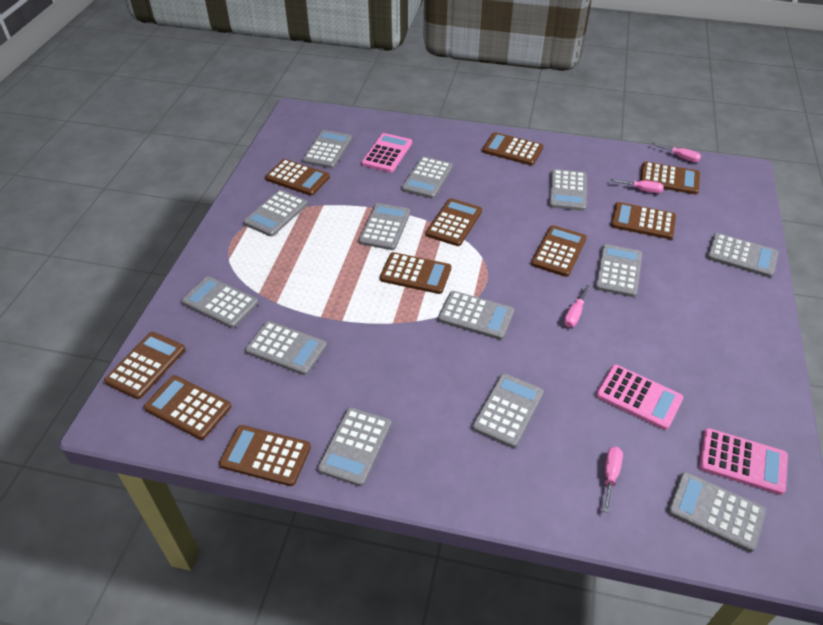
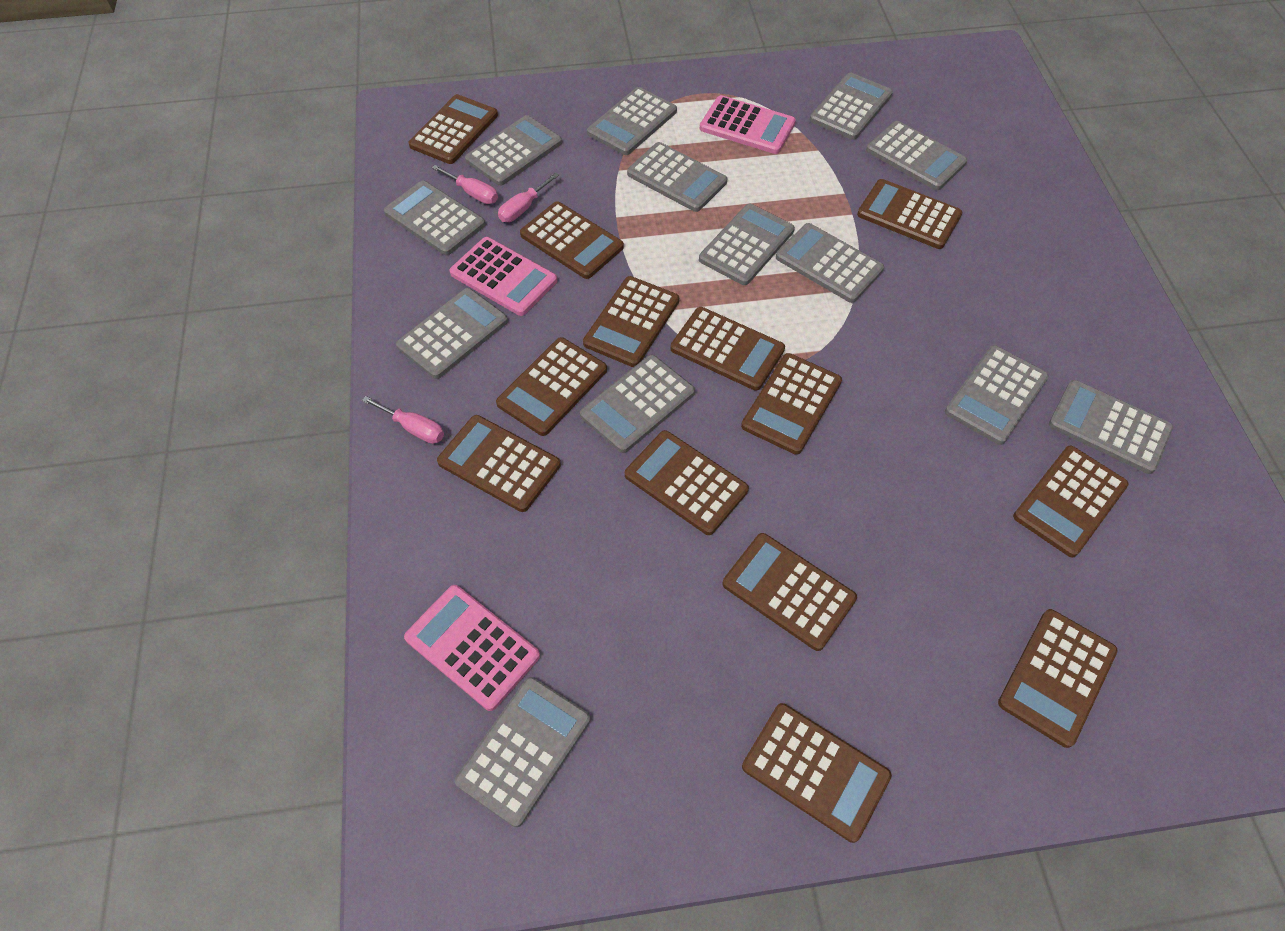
brown calculator: [104,332,185,399] [144,375,231,440] [219,425,311,486] [265,159,330,196] [380,252,451,294] [426,198,482,246] [482,132,543,166] [531,225,587,277] [611,202,676,239] [640,162,700,194] = 10 -> [409,94,498,164] [437,415,561,512] [496,337,607,436] [520,202,624,279] [583,276,679,367] [625,430,749,535] [671,307,785,391] [723,533,857,651] [741,353,842,455] [742,703,892,843] [857,179,963,249] [998,609,1118,748] [1013,446,1129,558] = 13
pink screwdriver: [564,284,590,327] [603,447,623,513] [610,179,664,193] [652,143,701,162] = 4 -> [362,396,444,444] [432,165,498,204] [498,172,559,222] = 3

